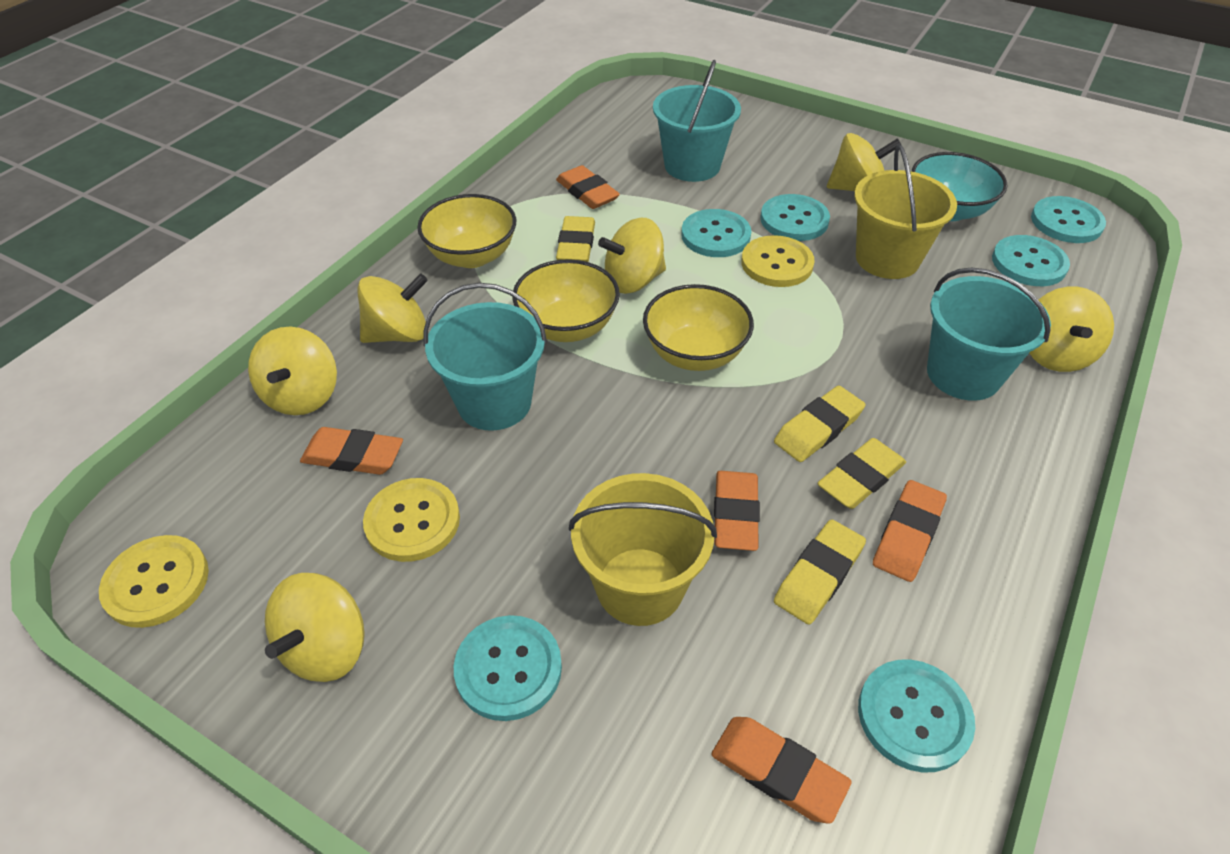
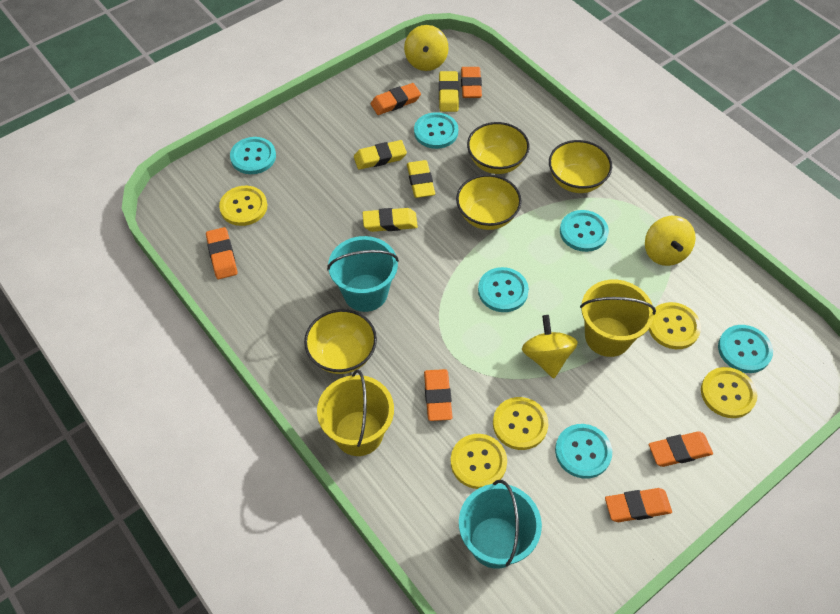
orange eraser: [300,427,403,475] [556,165,620,209] [711,717,852,824] [714,471,760,551] [873,480,947,582] = 5 -> [206,227,237,279] [371,83,421,115] [424,369,452,421] [461,67,482,98] [605,488,672,522] [649,431,713,467] = 6
turquoise bowl: [912,152,1007,221] = 1 -> none = 0
turquoise bucket: [423,283,547,431] [653,60,741,182] [927,268,1051,401] = 3 -> [327,236,399,312] [459,480,542,569] = 2
yellow bowl: [417,194,516,268] [512,259,620,342] [643,284,754,371] = 3 -> [304,309,377,374] [456,174,522,230] [467,122,530,174] [549,140,612,193] = 4
yellow button: [99,535,209,628] [363,478,460,562] [741,235,815,287] = 3 -> [219,186,267,226] [451,434,507,489] [493,397,548,450] [649,302,701,349] [701,367,757,418] = 5
yellow spinning top: [248,327,337,415] [265,573,365,682] [357,273,428,343] [598,218,666,294] [827,133,902,191] [1030,287,1114,372] = 6 -> [404,25,449,71] [522,315,578,378] [645,216,696,266] = 3

